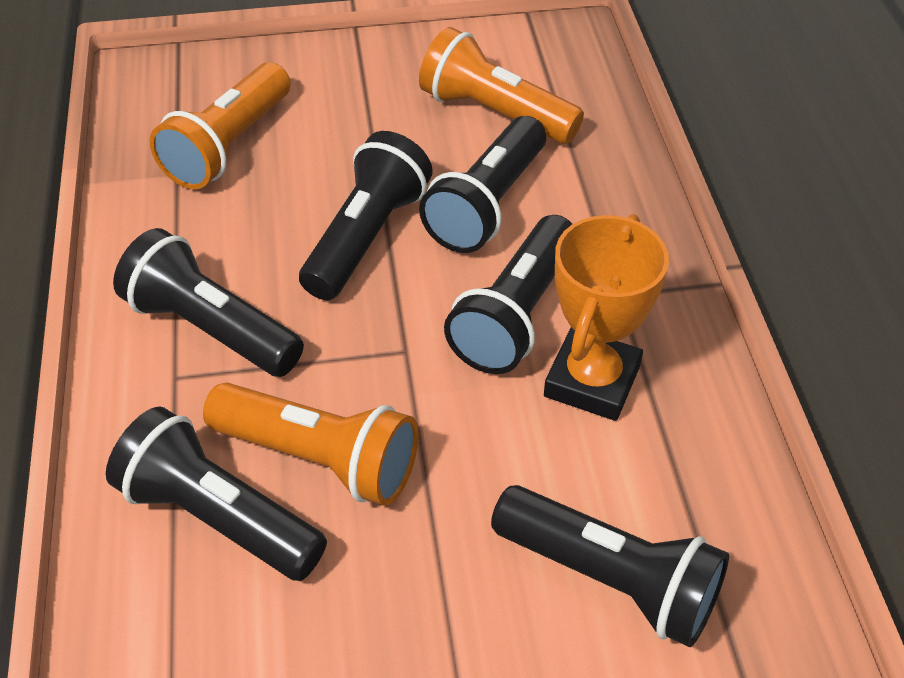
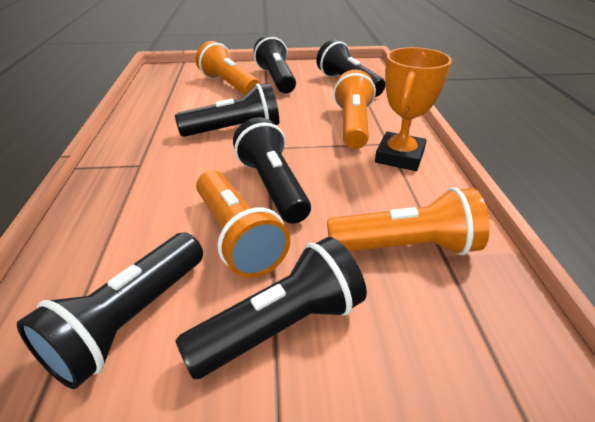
orange flashlight: [150,62,290,189] [203,382,418,506] [419,27,584,144] = 3 -> [196,41,260,95] [196,171,290,278] [327,187,490,255] [333,70,376,149] = 4

